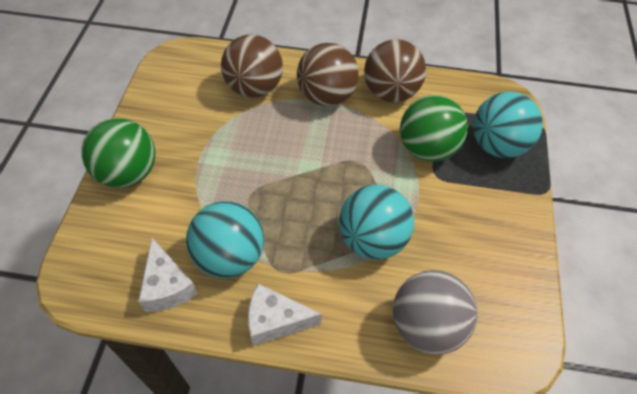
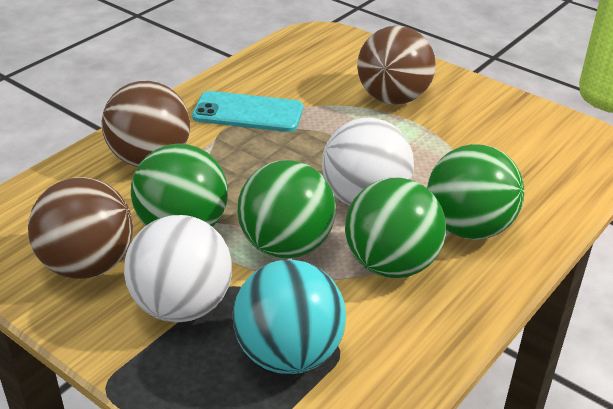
green ball: [81,118,155,188] [400,95,468,162] = 2 -> [131,144,228,227] [237,160,336,259] [345,178,446,278] [427,144,524,240] = 4
grey ball: [393,270,477,355] = 1 -> none = 0
turquoise ball: [186,201,264,278] [339,185,414,260] [473,92,543,158] = 3 -> [233,260,346,374] = 1
turquoise phone: none = 0 -> [192,91,303,132] = 1
white ball: none = 0 -> [124,215,232,323] [322,118,414,205] = 2
white cheese: [138,238,198,312] [248,283,322,346] = 2 -> none = 0

